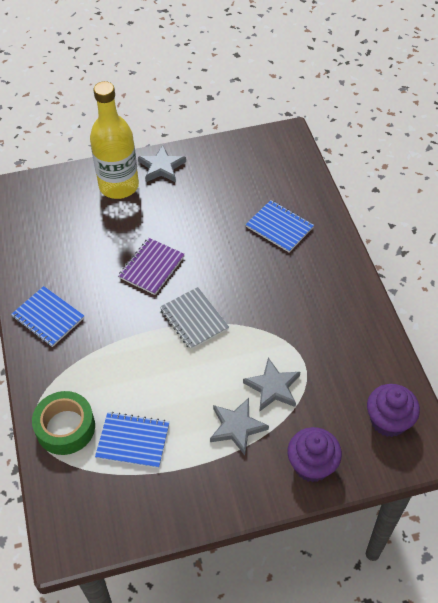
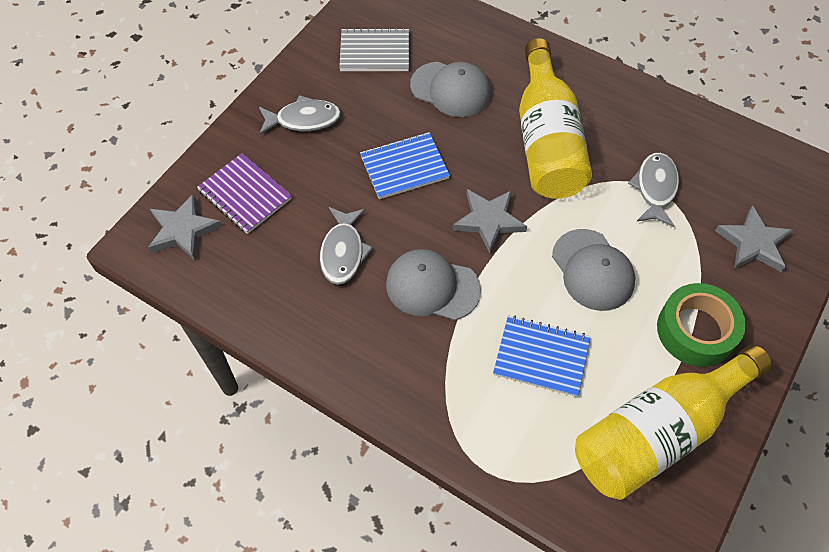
blue notebook: [11,286,84,347] [95,412,170,468] [246,200,314,252] = 3 -> [360,132,450,199] [493,315,590,397] = 2
grey cap: none = 0 -> [386,249,481,320] [410,62,491,117] [552,229,636,311] = 3
grey fish: none = 0 -> [259,95,341,134] [320,207,373,285] [628,153,679,227] = 3
purple cupcake: [287,427,342,482] [367,384,420,437] = 2 -> none = 0
yellow bottle: [90,81,139,199] = 1 -> [519,38,592,199] [575,345,772,500] = 2

